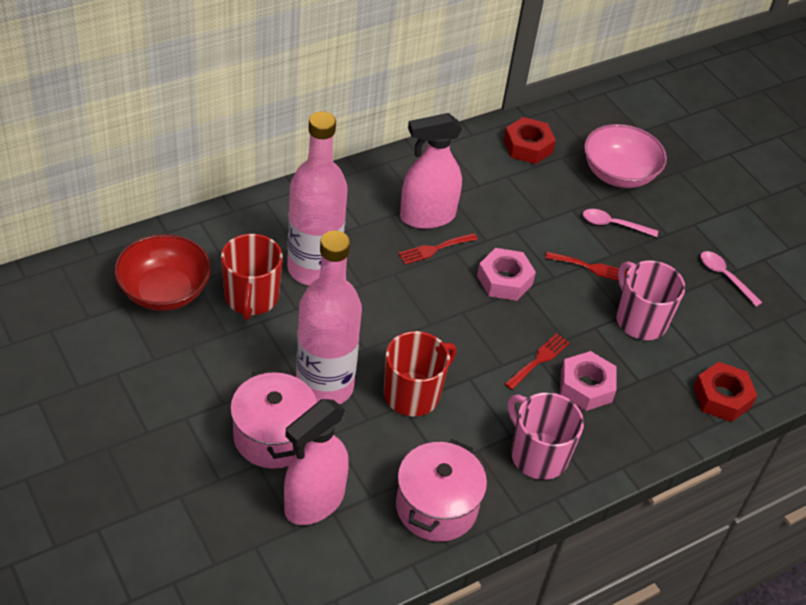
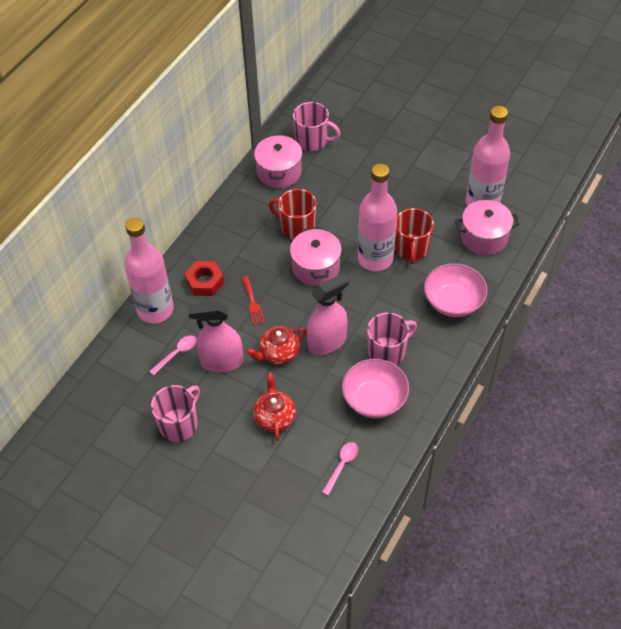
pink bottle: [287,111,348,285] [296,231,362,404] = 2 -> [124,217,174,323] [358,164,397,271] [466,106,510,206] = 3
pink bowl: [584,124,667,188] = 1 -> [342,359,409,418] [424,263,488,317] = 2
pink mug: [508,392,584,480] [616,260,685,340] = 2 -> [151,385,200,442] [293,102,341,151] [367,313,417,365] = 3
pink nut: [477,248,536,301] [560,351,617,411] = 2 -> none = 0
pink pot: [230,369,317,469] [396,439,487,542] = 2 -> [254,135,302,188] [290,227,342,286] [455,200,519,255] = 3
red bowl: [114,234,211,311] = 1 -> none = 0
red fork: [398,233,478,265] [505,334,570,390] [545,252,628,281] = 3 -> [242,276,265,325] = 1
red nut: [503,117,556,164] [693,362,757,422] = 2 -> [185,261,224,296] = 1
red teapot: none = 0 -> [246,326,307,364] [253,372,296,441] = 2

